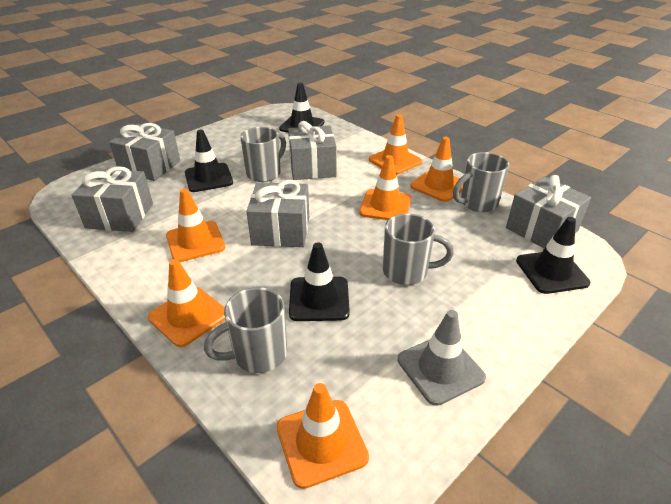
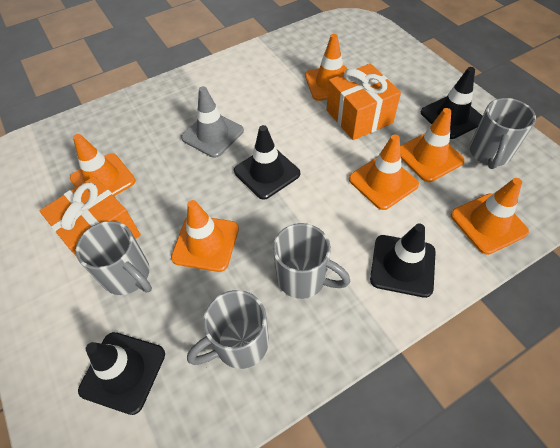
grey gift: [72,166,153,232] [109,123,180,181] [246,180,309,247] [288,121,337,180] [506,175,591,248] = 5 -> none = 0
orange gift: none = 0 -> [40,176,141,257] [327,63,401,140] = 2

